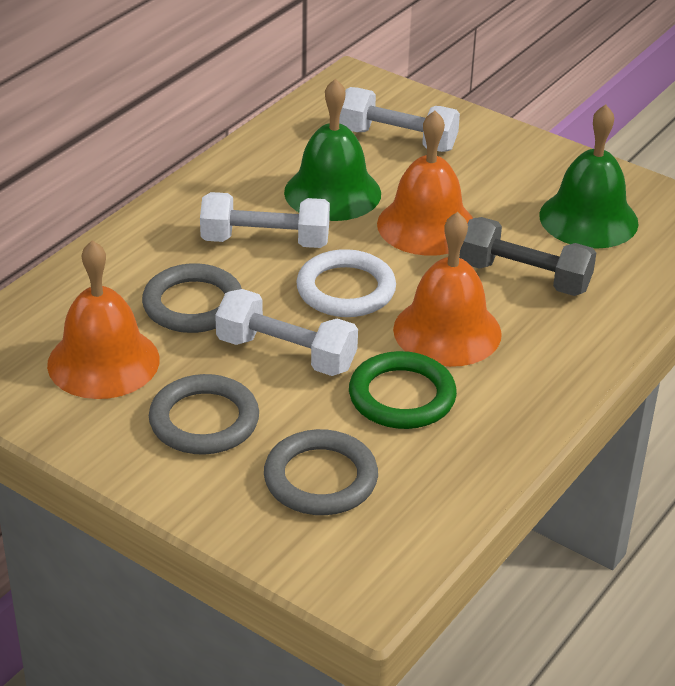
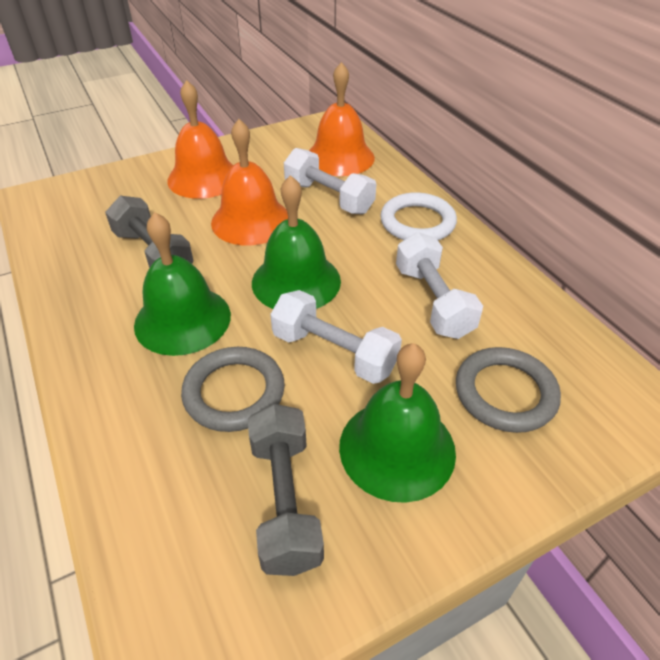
green bell: [284,78,381,221] [539,104,639,249] = 2 -> [134,212,231,356] [252,175,341,309] [339,343,456,503] = 3
green ring: [349,351,457,429] = 1 -> none = 0
grey dumbbell: [459,217,596,296] = 1 -> [105,196,193,268] [248,404,324,576] = 2
grey ring: [142,263,242,333] [149,374,259,455] [264,429,378,515] = 3 -> [181,347,285,432] [456,347,561,433] = 2

